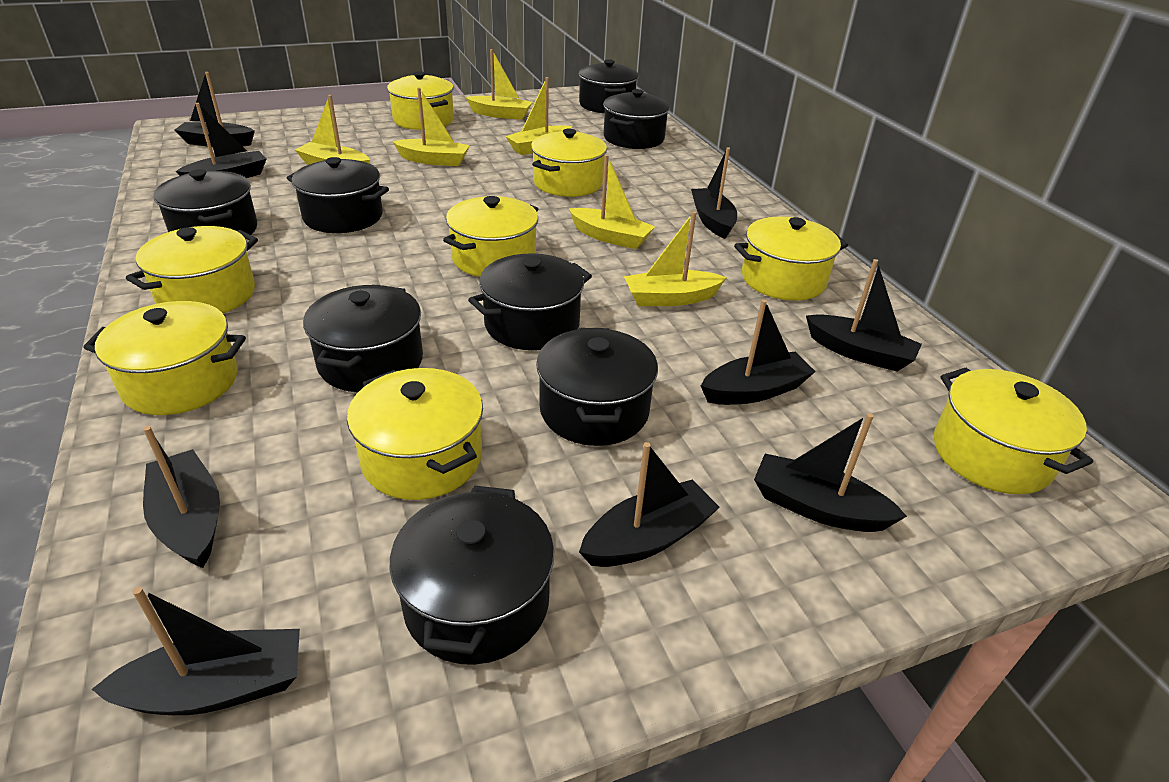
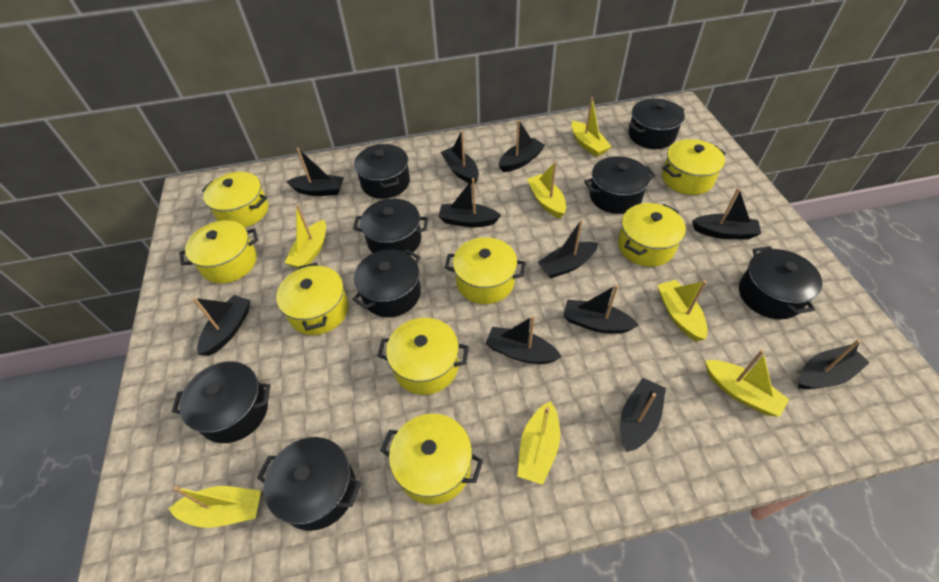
black boat: [91,587,300,715] [143,426,220,568] [174,72,255,147] [176,103,267,178] [579,442,720,567] [691,147,737,239] [701,299,816,405] [754,413,907,532] [806,259,922,372] = 9 -> [193,295,251,356] [286,148,344,196] [438,178,501,227] [441,131,479,184] [485,316,562,364] [499,120,545,172] [538,219,598,278] [563,285,639,334] [621,378,666,452] [692,188,761,239] [798,339,870,389] = 11
yellow boat: [295,95,370,165] [392,88,470,166] [466,49,533,120] [505,77,572,155] [569,155,655,249] [624,211,727,306] = 6 -> [168,486,261,528] [285,204,326,268] [517,401,560,485] [527,162,566,218] [571,97,612,157] [657,280,708,341] [705,350,789,417] = 7

